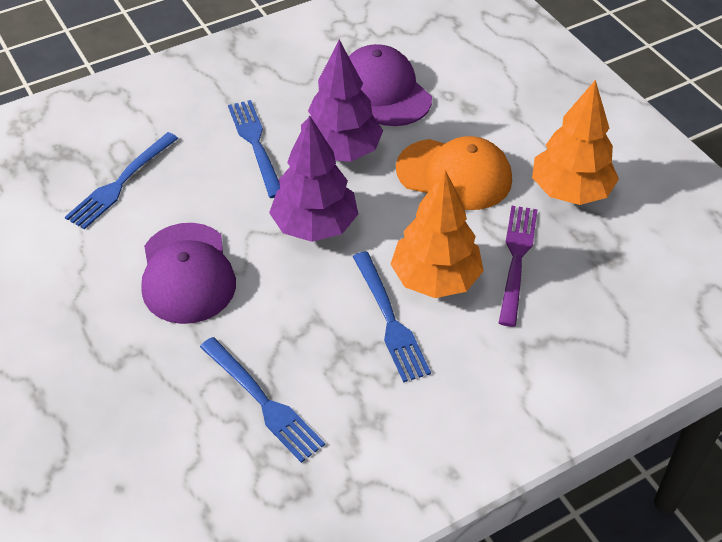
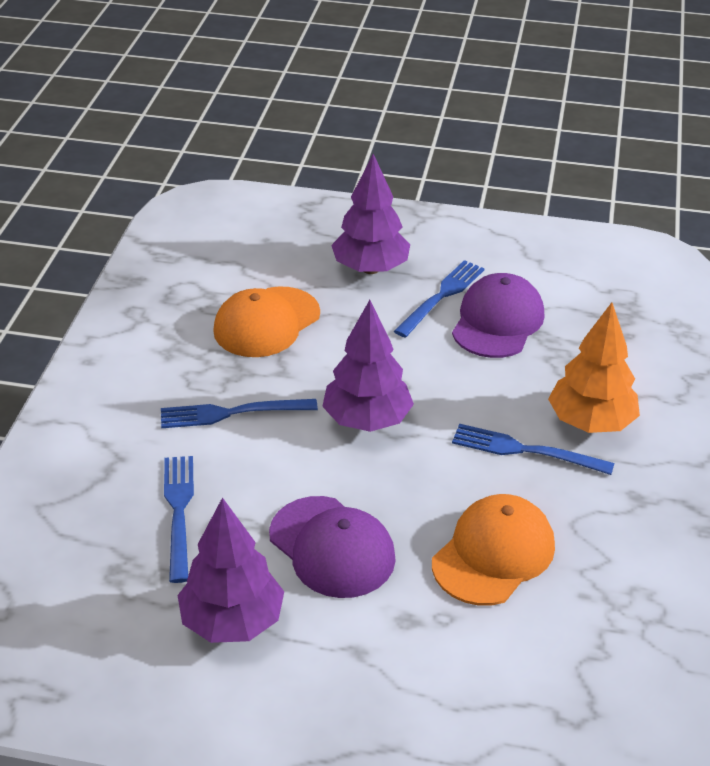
orange cap: [396,136,512,210] = 1 -> [213,286,320,357] [432,494,555,606] = 2
orange tree: [390,170,484,298] [532,80,619,205] = 2 -> [548,303,640,433] = 1
purple fork: [499,206,538,327] = 1 -> none = 0
purple tree: [269,115,358,242] [301,40,383,162] = 2 -> [178,497,284,643] [322,300,414,432] [331,154,410,274] = 3

